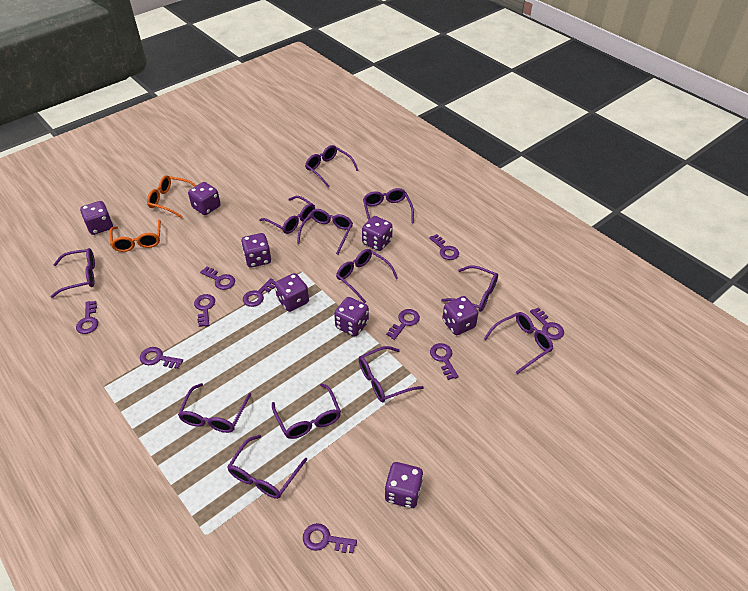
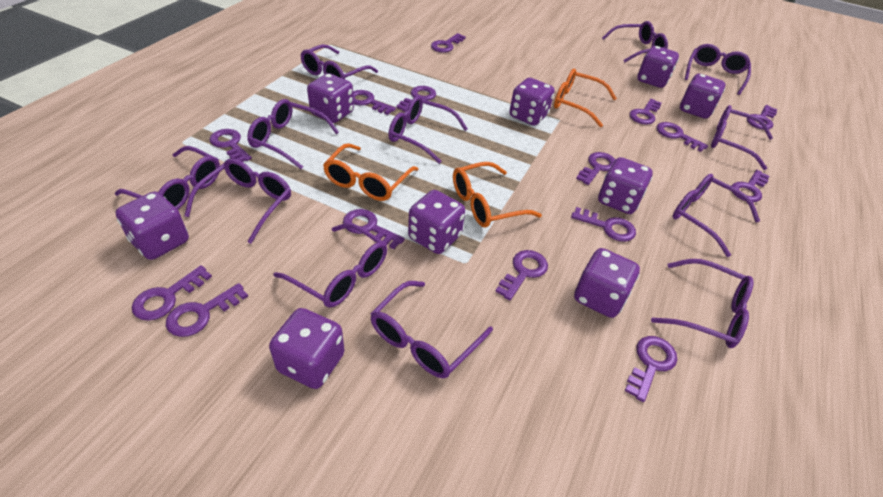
orange glasses: [110,220,161,252] [147,175,196,218] = 2 -> [323,143,419,201] [453,162,542,227] [554,69,617,127] = 3
purple dice: [80,201,113,235] [188,182,221,215] [241,233,271,268] [275,273,309,312] [334,297,369,336] [362,216,393,251] [385,462,423,508] [442,296,478,335] = 8 -> [115,192,189,260] [269,308,345,389] [307,73,354,123] [408,190,465,254] [509,78,555,126] [574,248,640,318] [598,157,653,214] [637,46,679,88] [680,74,726,119] = 9
purple key: [76,301,98,334] [140,347,183,369] [194,294,215,327] [200,267,235,290] [243,278,276,307] [303,523,357,553] [386,309,420,340] [429,234,459,260] [430,343,459,380] [530,307,564,340] = 10 -> [132,265,212,321] [166,283,248,337] [209,129,252,162] [343,209,405,249] [353,90,396,115] [396,86,436,112] [431,33,466,53] [495,250,548,300] [571,207,636,242] [576,152,616,185] [625,336,677,402] [630,99,661,125] [657,122,708,152] [732,170,770,202] [747,105,778,130] = 15

